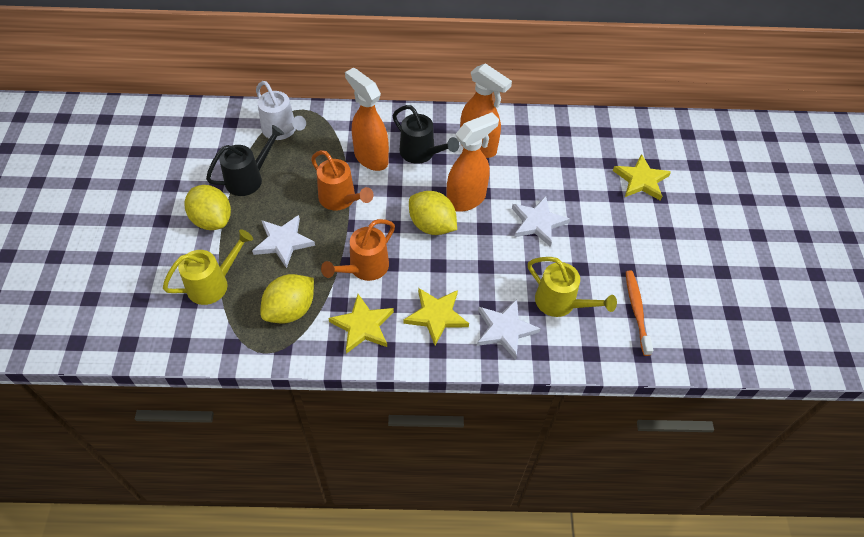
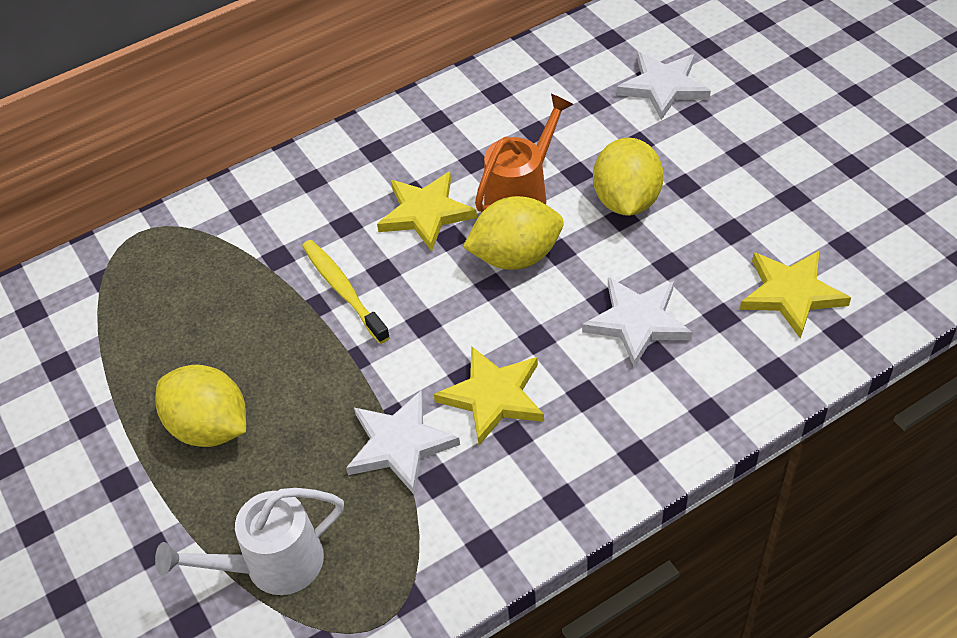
black watering can: [206,125,284,196] [393,105,459,164] = 2 -> none = 0
orange spray bottle: [345,67,389,171] [446,113,499,212] [460,63,512,158] = 3 -> none = 0
orange toothbrush: [626,271,653,356] = 1 -> none = 0
orange watering can: [311,150,373,210] [321,219,395,281] = 2 -> [475,94,574,212] = 1
yellow toothbrush: none = 0 -> [302,240,390,344] = 1
yellow watering can: [163,229,253,305] [528,257,617,317] = 2 -> none = 0

